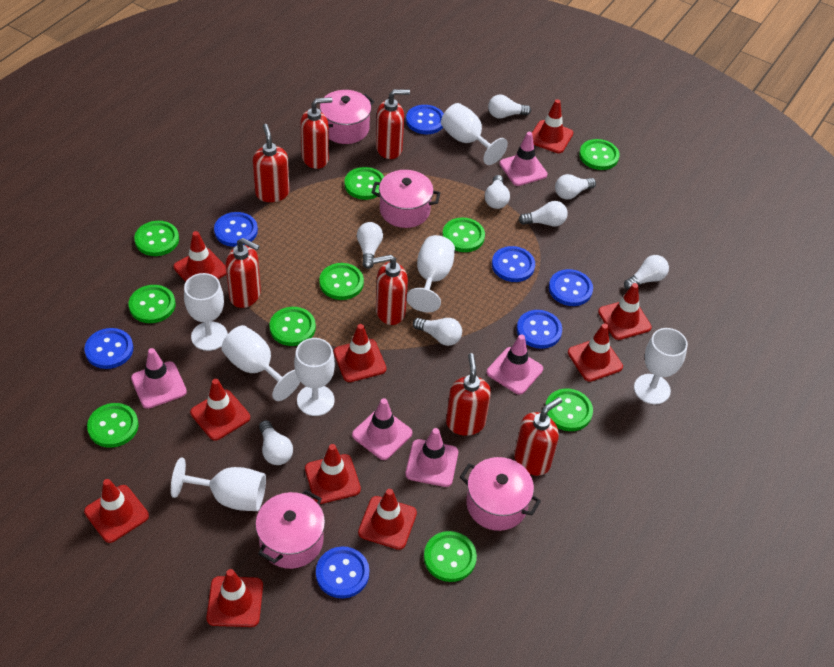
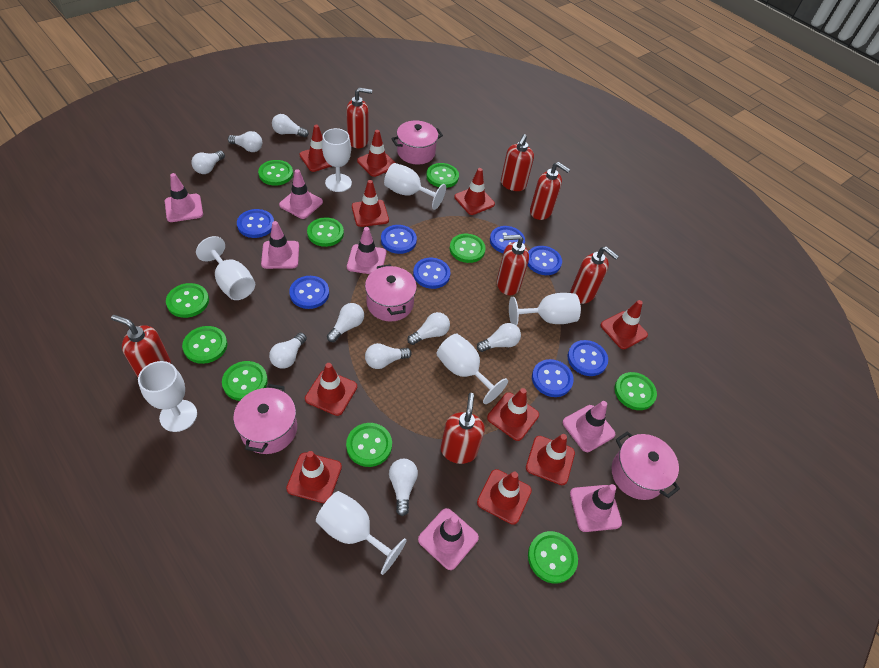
blue button: [84,328,133,369] [214,212,258,247] [316,546,369,598] [406,105,444,134] [492,246,535,282] [517,310,562,349] [549,269,593,306] = 7 -> [237,209,274,238] [289,276,329,309] [381,225,417,254] [413,258,451,289] [490,226,525,253] [528,246,562,275] [532,359,574,397] [568,340,608,376] = 8
pink traffic cone: [131,348,187,409] [352,398,412,460] [405,428,458,487] [487,334,543,395] [500,132,548,186] = 5 -> [165,173,203,222] [261,221,299,269] [279,169,323,219] [347,227,386,274] [418,508,479,570] [562,401,616,452] [570,484,622,532] = 7
white light bulb: [259,420,293,465] [357,222,383,269] [413,318,462,346] [485,175,510,209] [488,94,531,119] [519,201,568,227] [555,174,596,200] [624,255,669,290] = 8 -> [191,150,225,174] [228,131,262,152] [269,333,307,369] [272,114,309,137] [327,303,364,342] [365,343,411,369] [389,459,418,516] [407,312,450,345] [477,323,521,352] = 9

